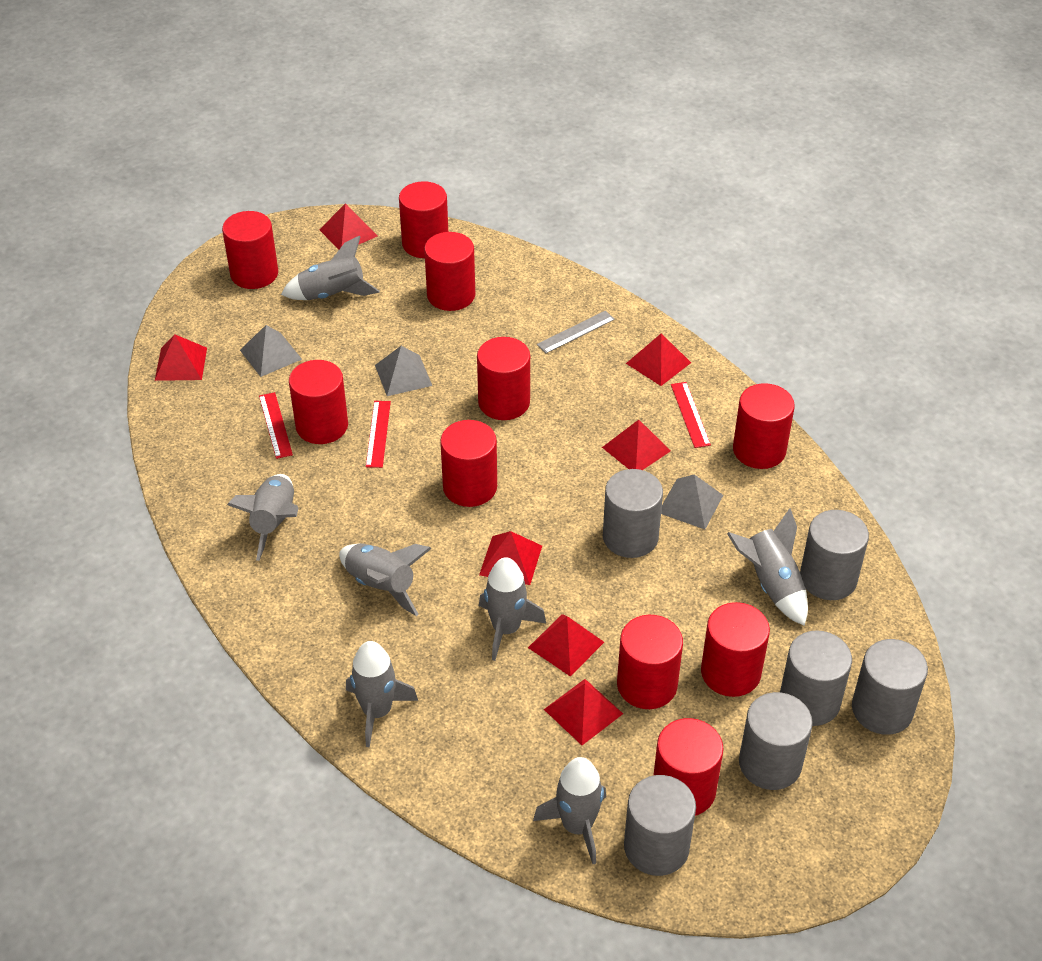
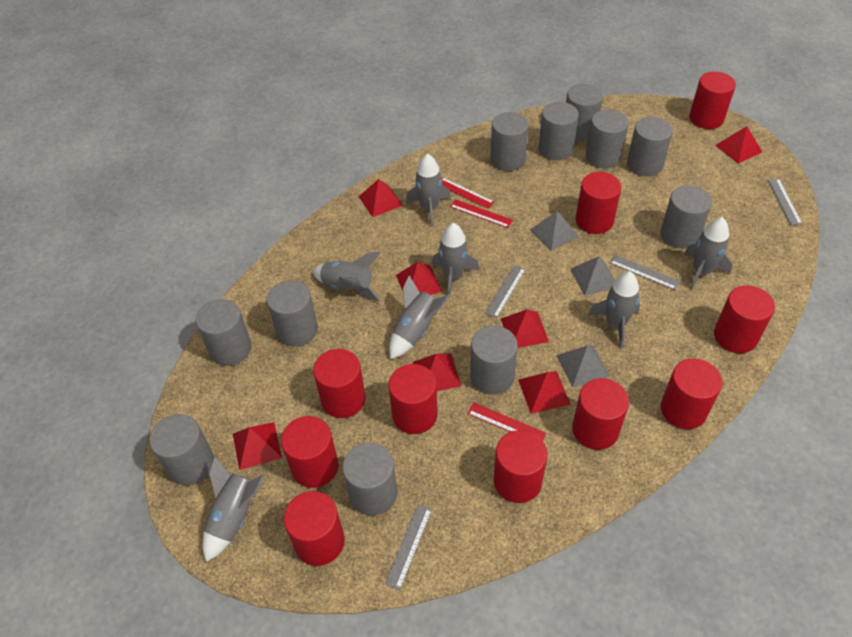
grey cylinder: [603,469,663,558] [624,775,696,876] [739,692,813,790] [780,630,852,726] [800,510,869,600] [852,639,928,735] = 6 -> [149,414,214,485] [196,299,252,366] [267,280,318,346] [342,443,398,516] [470,326,518,395] [490,112,529,171] [538,102,579,160] [566,84,603,141] [586,109,629,169] [627,117,673,176] [661,185,712,249] = 11
grey ruler: [537,311,615,353] = 1 -> [385,505,432,590] [485,265,526,318] [610,255,680,290] [768,179,802,225] = 4

